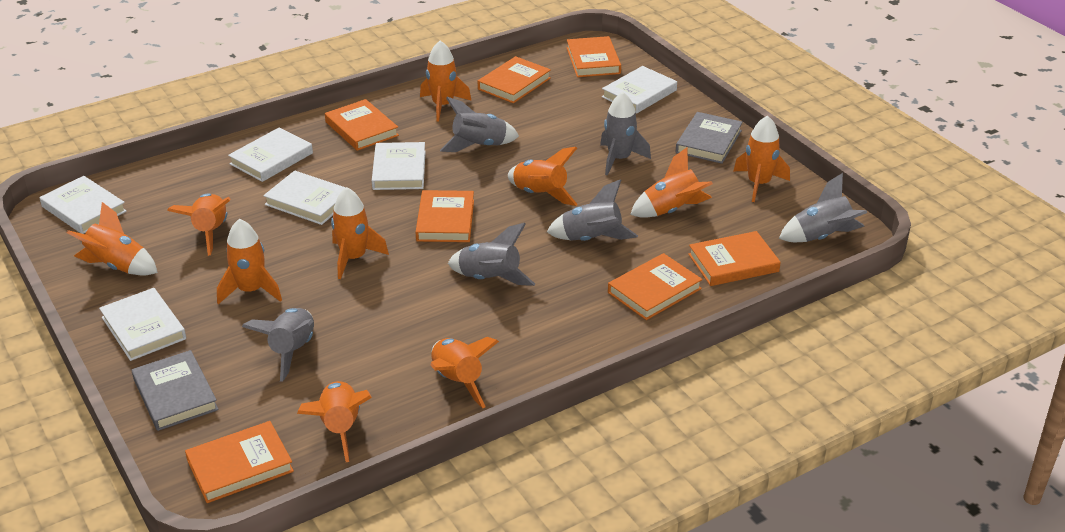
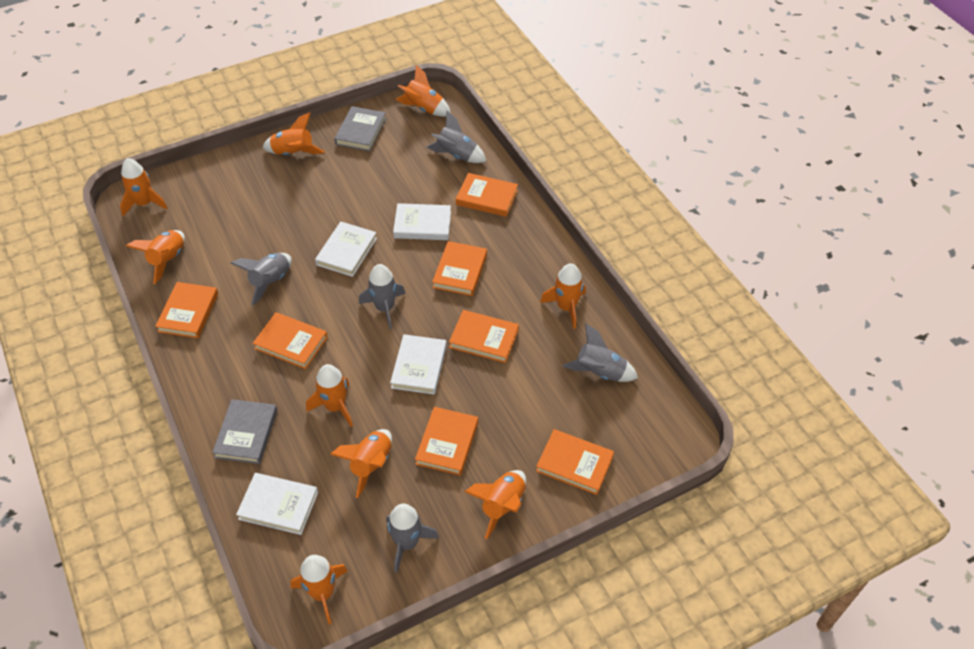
grey rocket: [242,308,314,382] [440,97,519,152] [448,223,535,286] [547,179,638,241] [600,92,651,175] [779,173,867,242] = 6 -> [231,253,292,305] [359,264,405,329] [386,504,439,572] [426,111,487,163] [562,324,638,382] = 5
orange rocket: [67,202,158,276] [167,193,230,256] [217,219,282,304] [297,381,372,462] [331,187,389,279] [420,41,471,122] [431,337,499,408] [508,147,578,206] [630,147,713,218] [734,115,790,202] = 10 -> [120,158,167,216] [126,230,185,284] [263,112,325,155] [290,555,348,624] [306,364,353,427] [330,429,392,498] [395,65,451,117] [465,470,526,539] [540,263,586,329] = 9
white book: [40,176,127,234] [99,288,186,361] [228,128,313,182] [263,171,346,225] [372,142,426,190] [602,66,677,114] = 6 -> [236,473,318,535] [315,221,377,277] [390,334,447,395] [393,203,451,240] = 4

